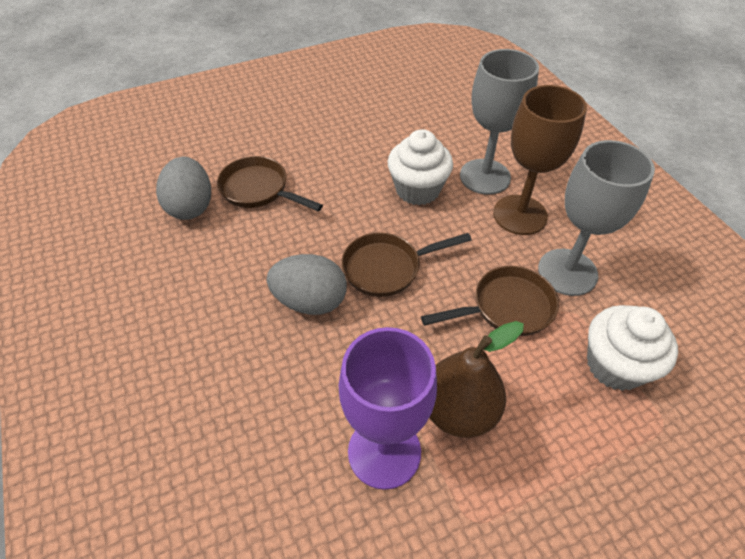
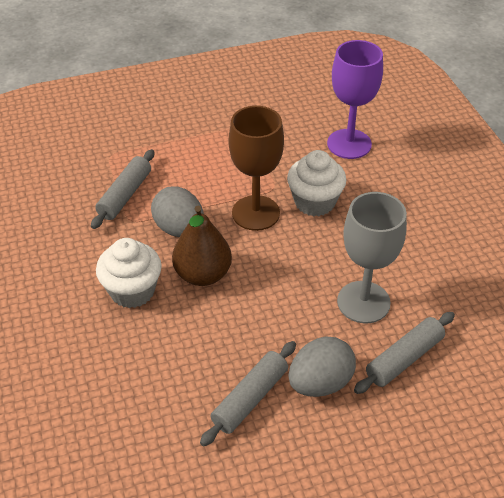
brown pan: [217,156,323,211] [341,232,472,297] [421,266,559,336] = 3 -> none = 0
grey goblet: [460,49,539,195] [538,140,655,296] = 2 -> [337,192,407,323] = 1
grey rolling pin: none = 0 -> [91,149,154,229] [200,341,296,446] [354,312,455,394] = 3

